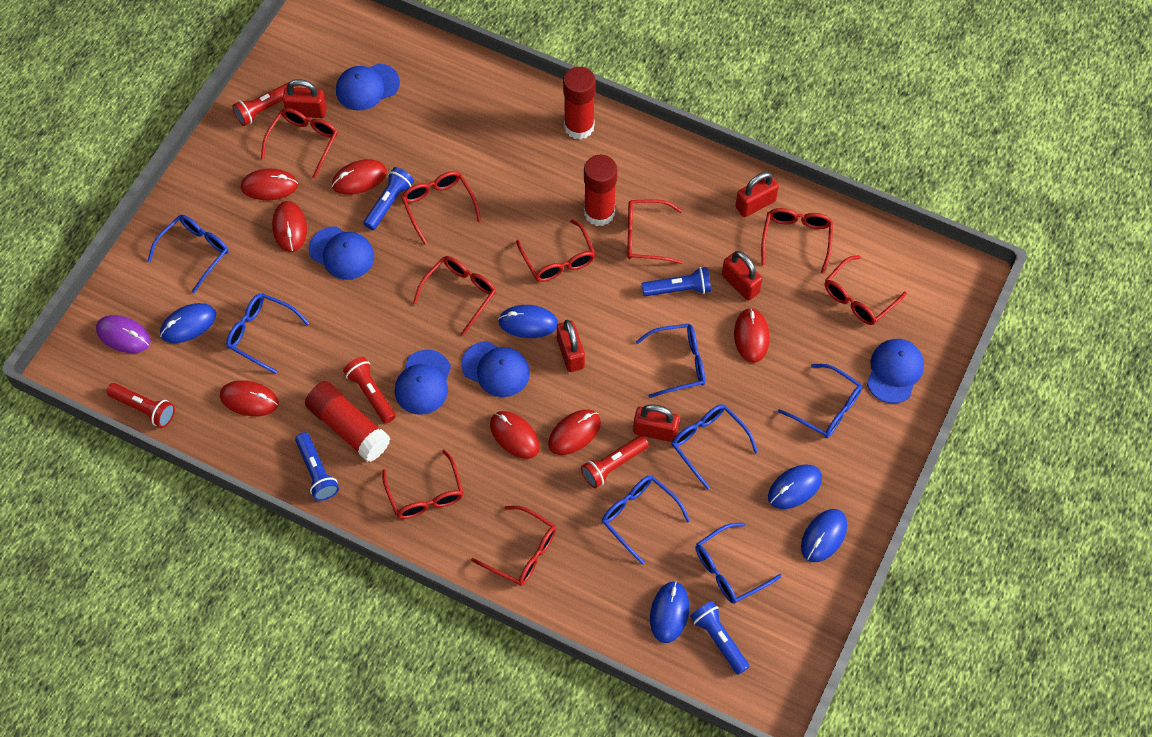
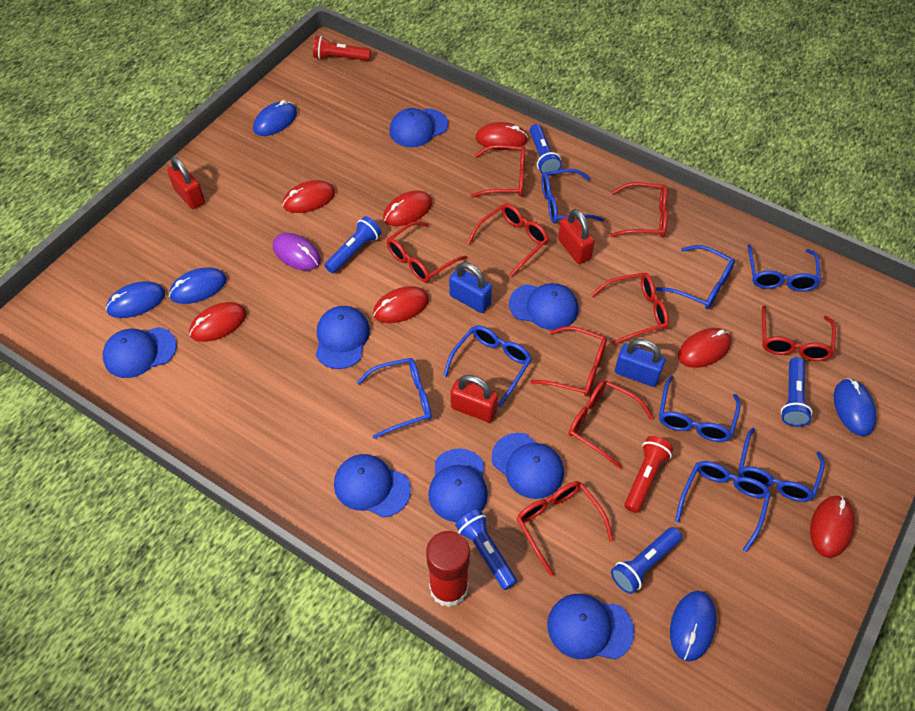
blue cap: [309,226,374,280] [336,63,400,110] [395,350,451,415] [461,341,530,397] [867,339,924,403] = 5 -> [103,327,177,378] [316,306,370,369] [334,454,411,517] [389,108,448,147] [428,448,488,522] [492,433,564,499] [509,283,578,330] [547,594,634,659] = 8
blue flashlight: [295,432,339,501] [363,167,414,230] [641,267,711,296] [690,601,749,675] = 4 -> [325,216,382,274] [455,509,517,590] [530,124,562,176] [611,527,682,594] [781,357,813,427] = 5
blue glasses: [148,215,229,293] [226,293,309,374] [602,476,690,565] [636,324,705,398] [672,404,758,490] [695,523,782,604] [778,364,862,438] = 7 -> [357,358,432,439] [443,325,532,407] [541,169,604,223] [656,245,735,309] [659,376,741,442] [675,461,771,552] [738,428,825,502] [747,244,821,292] = 8
blue padlock: none = 0 -> [449,262,492,313] [615,339,665,387] = 2
red flashlight: [106,383,175,428] [233,82,296,126] [343,357,396,423] [581,435,649,488] = 4 -> [313,36,371,61] [625,436,673,513] = 2
red glue stick: [305,381,390,462] [563,67,596,140] [584,155,617,226] = 3 -> [426,531,470,607] = 1
red padlock: [283,79,327,118] [557,320,585,372] [633,404,679,442] [722,251,762,301] [736,172,779,217] = 5 -> [167,156,205,209] [450,375,498,422] [558,209,595,264] = 3

